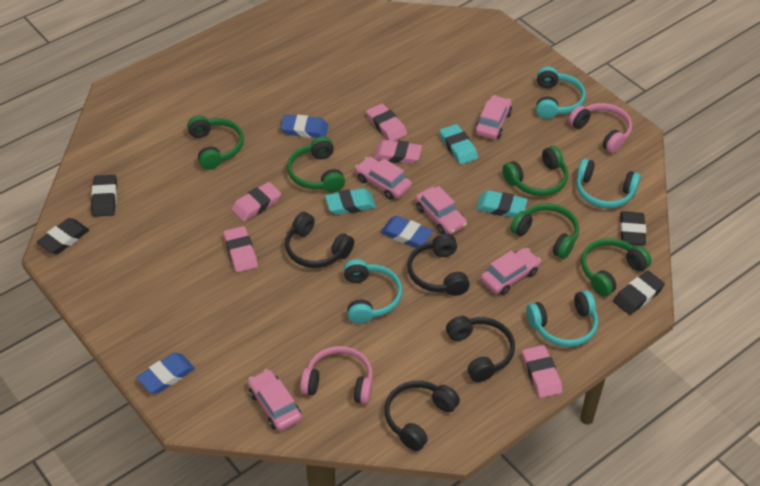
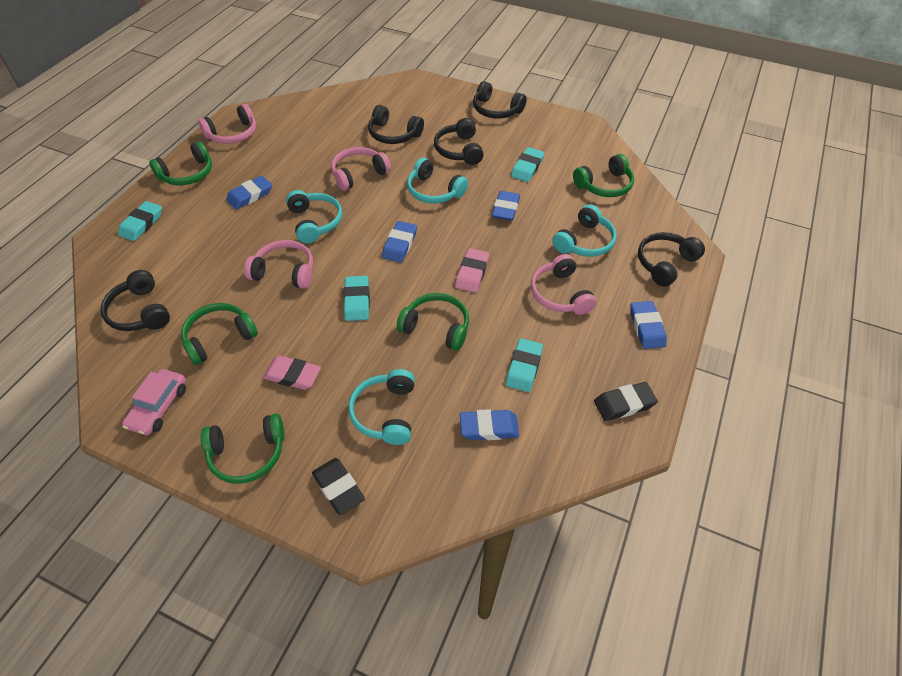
black eraser: [37,218,89,254] [91,175,117,217] [613,271,665,315] [620,211,646,245] = 4 -> [312,458,365,515] [594,382,658,421] = 2
black headphones: [285,212,354,268] [384,381,460,451] [407,233,470,296] [446,316,515,382] = 4 -> [100,270,170,331] [368,105,424,144] [434,118,483,165] [473,81,527,119] [638,232,705,287] = 5
blue eraser: [136,353,195,394] [281,114,328,138] [380,216,433,248] = 3 -> [226,176,272,210] [382,221,417,263] [460,409,519,440] [492,191,520,221] [630,301,667,349] = 5
pink car: [248,369,302,431] [355,156,412,200] [415,186,467,235] [475,95,512,139] [480,248,541,295] = 5 -> [122,369,186,435] = 1
pink eraser: [223,226,258,273] [232,182,281,221] [366,103,407,141] [373,140,422,164] [522,345,562,398] = 5 -> [263,356,321,390] [455,248,489,292] = 2
pink headphones: [300,346,373,404] [569,103,632,153] = 2 -> [198,104,256,144] [244,240,313,289] [331,147,391,191] [531,254,597,315] = 4
turquoise eraser: [325,188,376,215] [440,124,478,165] [476,190,528,218] = 3 -> [118,201,162,241] [343,276,370,321] [506,338,543,392] [511,147,544,182] = 4

